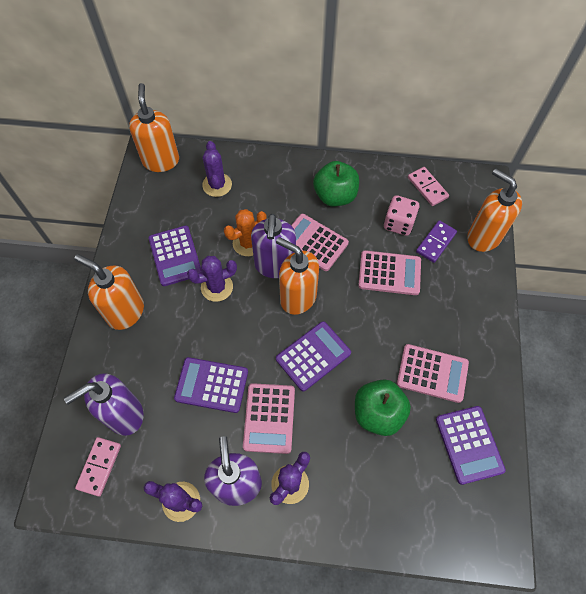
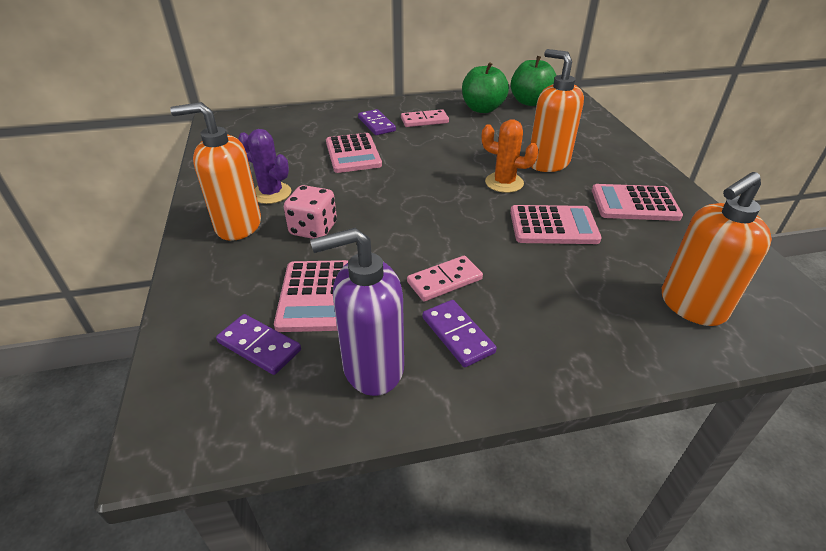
orange soap dispenser: [74,254,144,330] [129,83,179,172] [276,237,319,315] [467,169,522,252] = 4 -> [170,102,261,241] [530,49,584,172] [662,172,772,326] = 3
purple cactus: [144,481,202,522] [187,256,237,302] [202,141,232,197] [270,452,310,505] = 4 -> [238,129,291,204] = 1
purple calculator: [149,226,202,286] [174,357,248,413] [276,321,351,391] [436,406,506,485] = 4 -> none = 0
purple domino: [416,220,457,263] = 1 -> [216,314,301,375] [358,109,396,135] [423,300,497,367] = 3
purple soap dispenser: [64,373,143,436] [204,436,262,506] [251,214,296,278] = 3 -> [310,228,404,396] = 1

